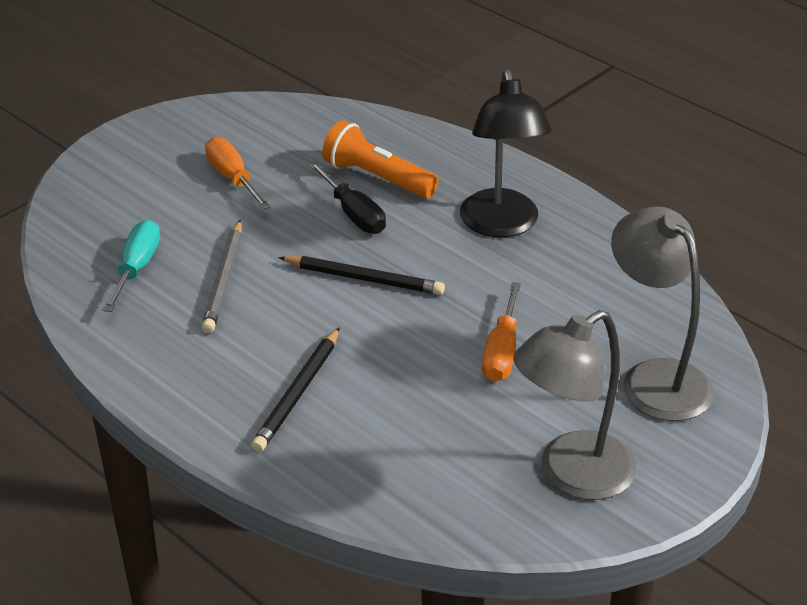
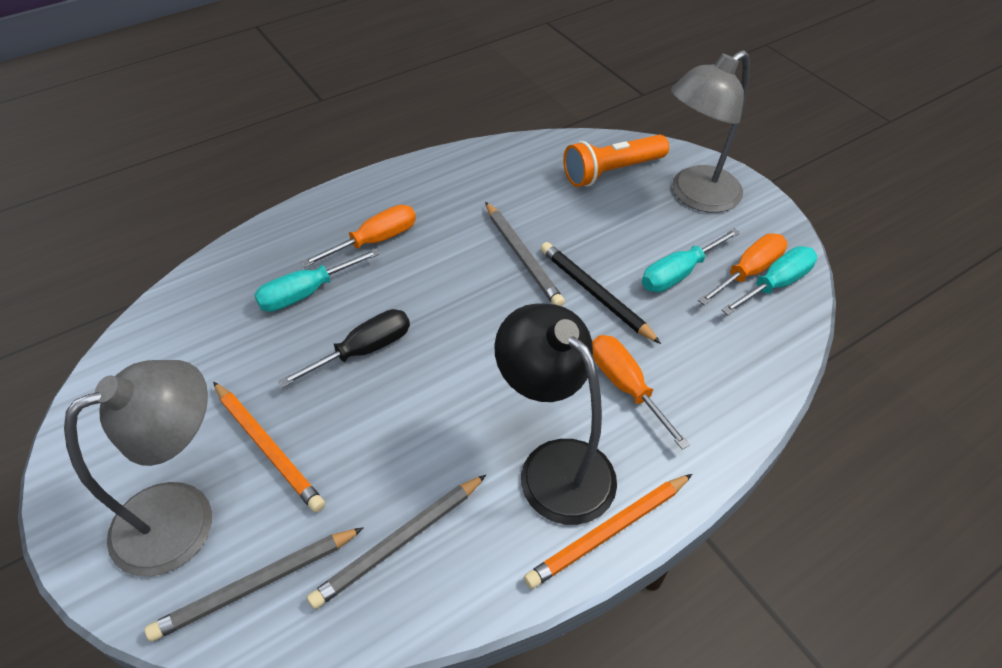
black pencil: [251,327,340,452] [278,256,445,295] = 2 -> [540,242,661,344] = 1
grey pencil: [202,220,242,333] = 1 -> [145,527,364,642] [307,475,486,609] [485,202,565,306] = 3
orange pencil: none = 0 -> [213,382,325,513] [524,474,692,589] = 2
orange screwdriver: [205,137,271,210] [482,282,521,382] = 2 -> [301,205,416,267] [592,335,690,450] [698,233,787,305] = 3
turquoise screwdriver: [103,220,160,312] = 1 -> [254,248,381,312] [642,228,740,292] [721,246,817,315] = 3

